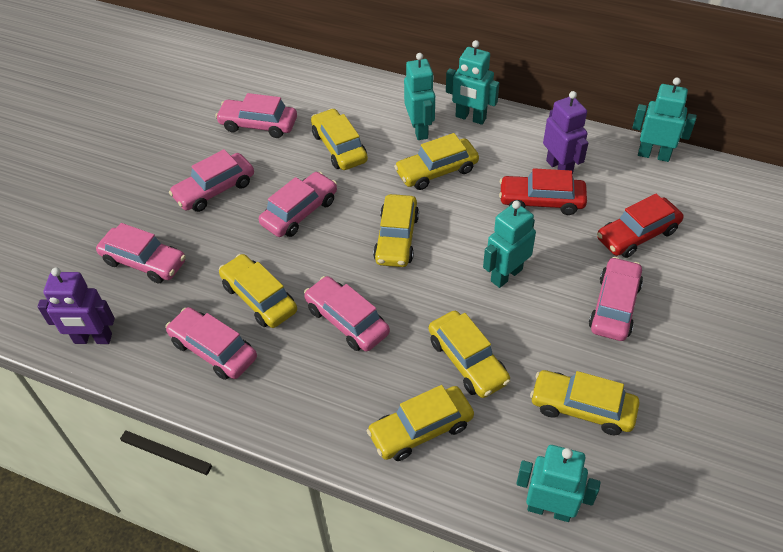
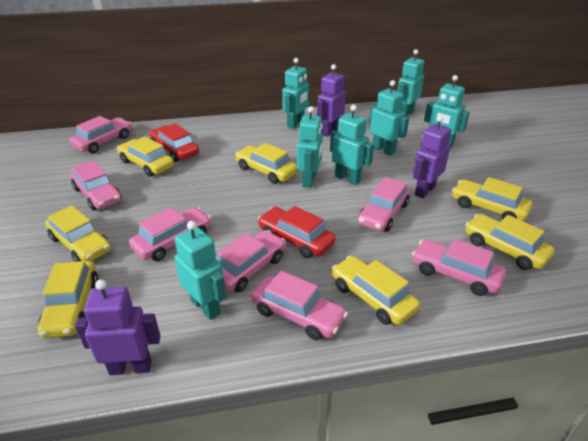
purple robot: [37,268,115,344] [543,91,588,175] = 2 -> [75,279,161,375] [317,64,346,137] [413,115,451,198] = 3
turquoise robot: [404,53,435,140] [446,40,499,125] [483,201,536,288] [516,445,601,522] [632,78,697,162] = 5 -> [174,221,226,320] [282,58,309,129] [297,106,323,188] [330,105,374,185] [369,80,409,156] [398,49,425,117] [424,75,470,149] = 7

